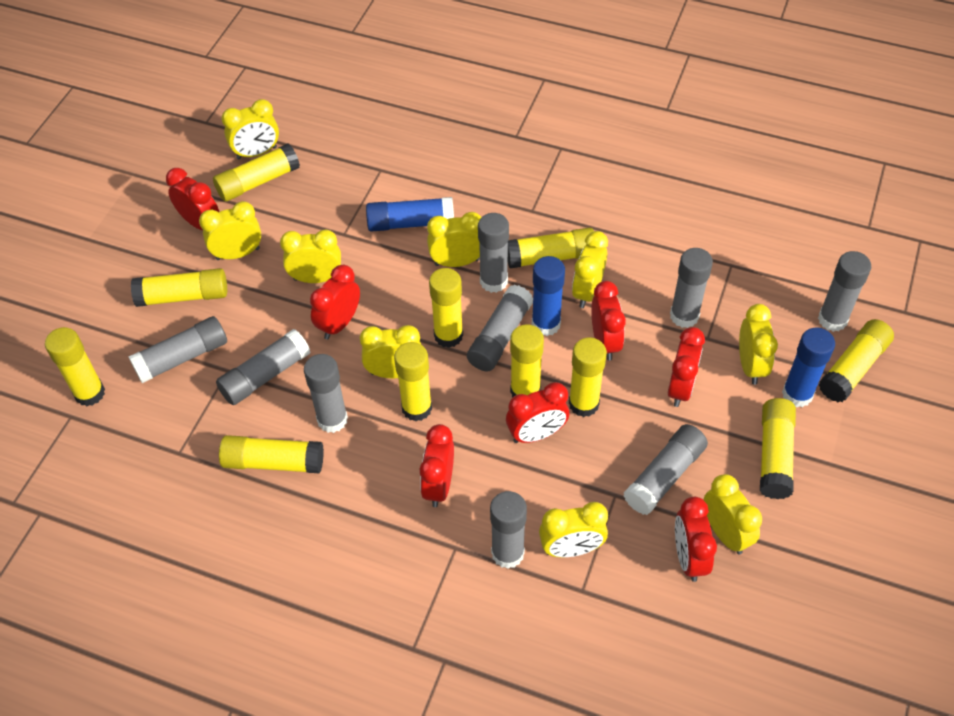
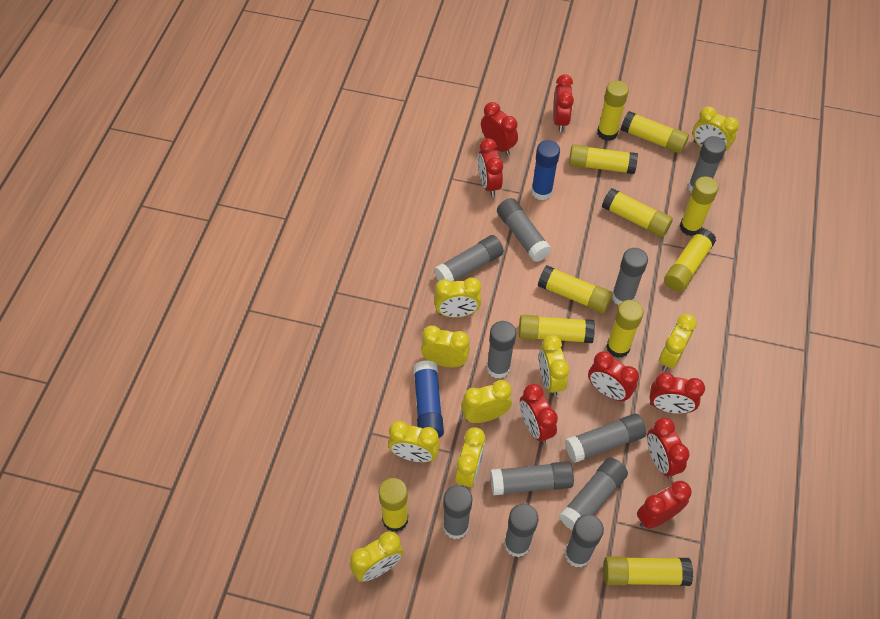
blue glue stick: [366,197,454,232] [532,256,565,336] [782,328,835,407] = 3 -> [413,360,444,438] [531,140,560,200] = 2
grey glue stick: [128,316,227,383] [216,329,311,405] [304,354,348,433] [467,285,533,371] [478,213,509,293] [490,491,527,569] [624,424,708,515] [670,248,713,328] [818,251,871,332] = 9 -> [434,235,504,282] [443,485,472,539] [487,321,516,379] [490,461,574,495] [497,198,552,262] [504,504,539,557] [559,457,628,530] [565,414,646,463] [565,514,604,567] [612,248,648,305] [688,136,726,192] = 11
red clock: [166,168,219,230] [310,265,360,339] [420,424,454,507] [506,382,569,443] [591,281,626,361] [668,327,705,407] [675,497,717,582] = 7 -> [478,138,503,197] [481,102,518,155] [520,384,558,444] [553,74,574,132] [588,351,639,402] [637,481,692,529] [647,418,690,479] [650,372,705,414] = 8

